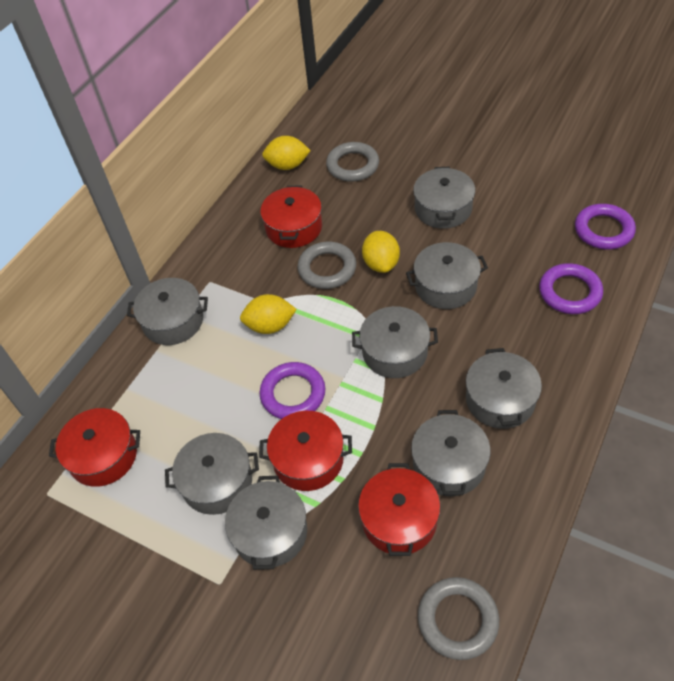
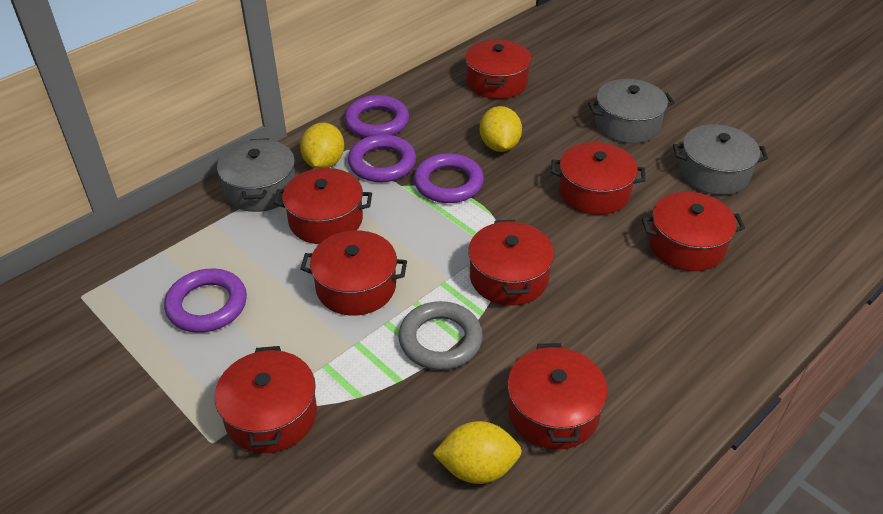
grey pot: [127,278,208,345] [165,433,259,515] [225,476,307,570] [352,306,438,378] [406,242,488,309] [411,410,490,496] [413,167,475,229] [466,348,542,429] = 8 -> [217,138,296,212] [588,79,675,143] [673,124,768,195] = 3
grey ring: [298,242,356,289] [326,142,379,182] [418,577,499,660] = 3 -> [398,301,483,370] = 1
purple ring: [260,362,325,419] [539,263,603,314] [575,204,636,250] = 3 -> [164,268,247,333] [344,95,409,138] [348,134,416,182] [414,153,484,203] = 4
red pot: [49,408,140,487] [259,411,352,491] [260,186,322,248] [358,463,440,556] = 4 -> [215,346,317,453] [274,168,372,244] [300,231,407,316] [465,39,532,99] [468,220,554,305] [508,343,608,450] [551,142,645,215] [642,192,745,271] = 8

